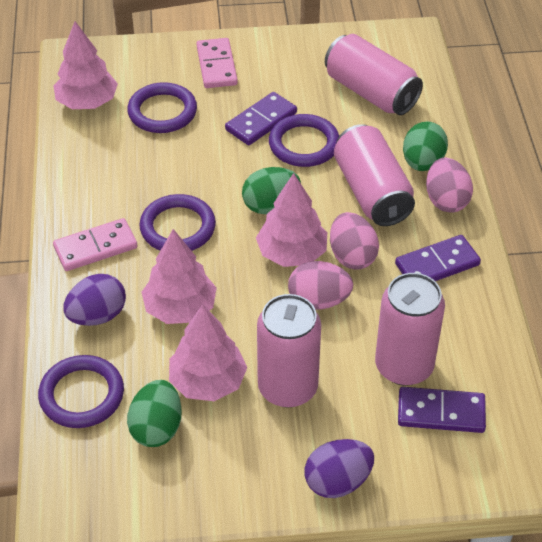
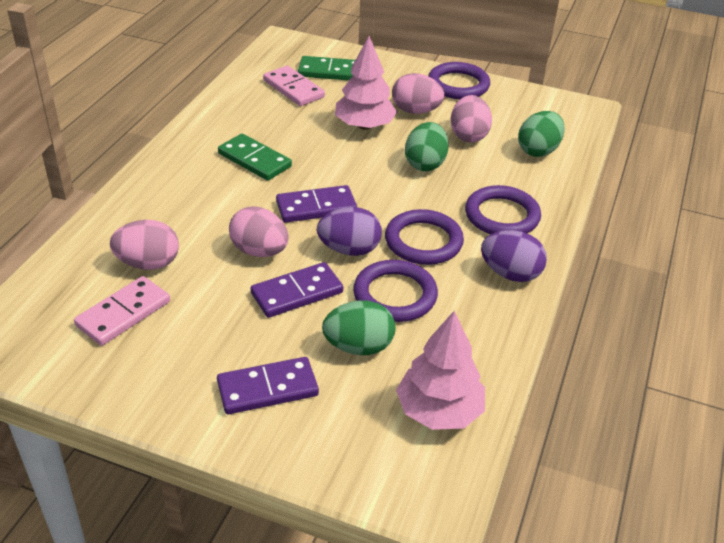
green domino: none = 0 -> [218,134,292,181] [298,56,355,80] = 2
pink can: [257,294,321,408] [325,34,423,115] [334,124,415,226] [375,273,445,385] = 4 -> none = 0
pink egg: [288,261,353,310] [330,212,379,270] [426,158,473,213] = 3 -> [110,220,179,270] [229,206,289,257] [392,73,445,114] [451,95,492,143] = 4
pink tree: [53,21,118,109] [142,229,217,324] [169,304,247,401] [256,173,327,267] = 4 -> [335,36,397,130] [396,311,485,430] = 2

